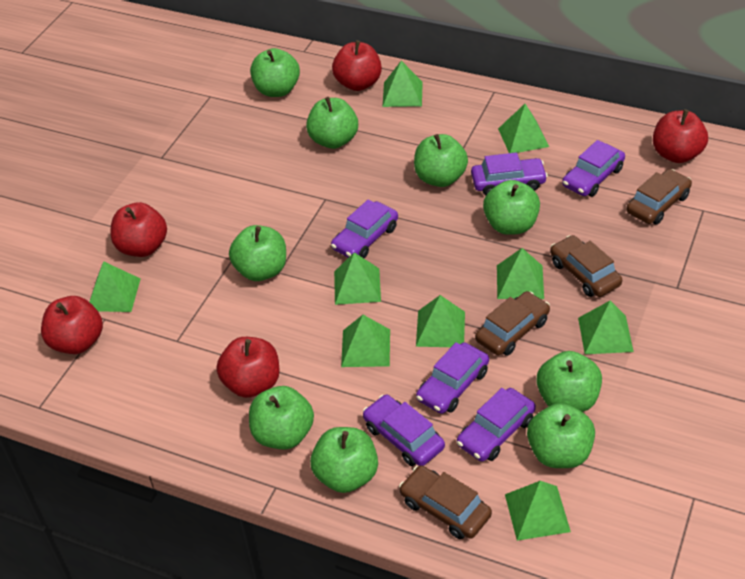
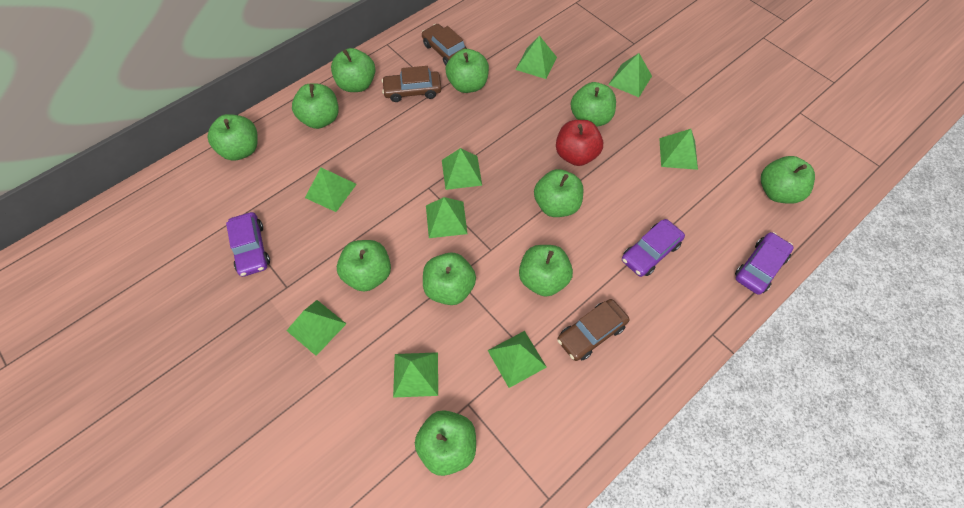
brown car: [399,465,492,539] [475,291,550,356] [550,235,622,297] [626,169,692,225] = 4 -> [382,66,442,102] [422,24,467,65] [557,299,629,361] = 3
green apple: [229,225,286,281] [249,386,314,449] [250,48,300,97] [306,97,358,149] [310,427,378,493] [414,134,468,187] [483,180,540,235] [527,403,595,468] [537,351,602,412] = 9 -> [208,114,258,161] [292,84,339,129] [331,48,375,92] [337,240,391,292] [415,410,476,476] [423,253,476,305] [446,49,489,93] [519,245,573,297] [534,169,583,217] [571,82,616,127] [761,156,815,204] = 11
purple car: [331,199,398,258] [363,395,445,466] [416,342,489,414] [457,388,536,462] [471,152,548,195] [562,140,625,197] = 6 -> [226,212,270,277] [622,219,685,277] [735,232,794,295] = 3
red apple: [41,296,103,354] [110,202,167,257] [216,337,280,398] [332,40,382,91] [653,109,708,163] = 5 -> [556,120,603,166] = 1

